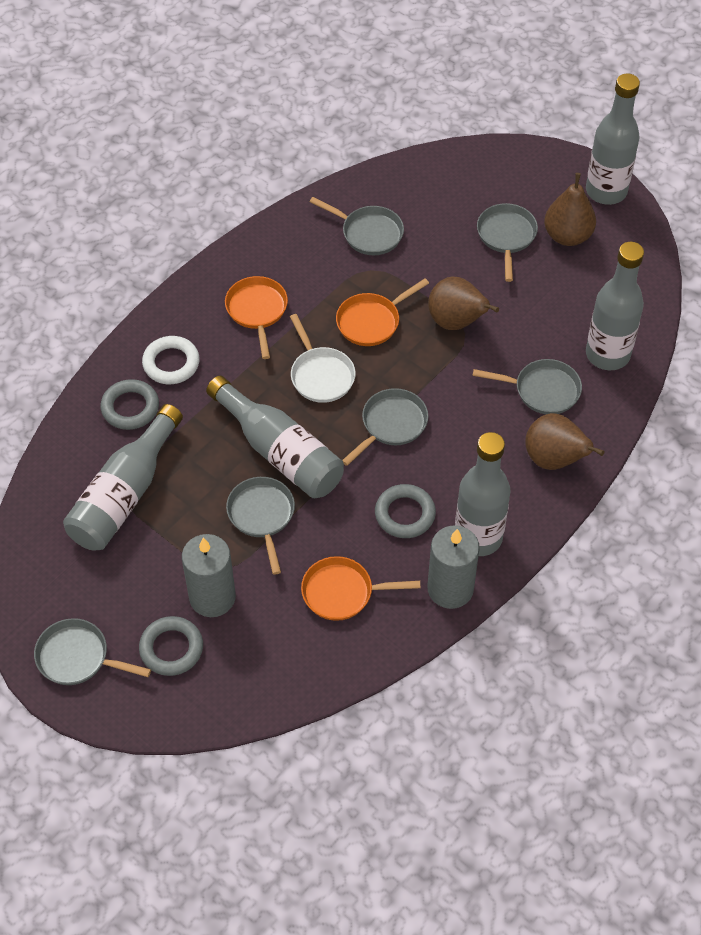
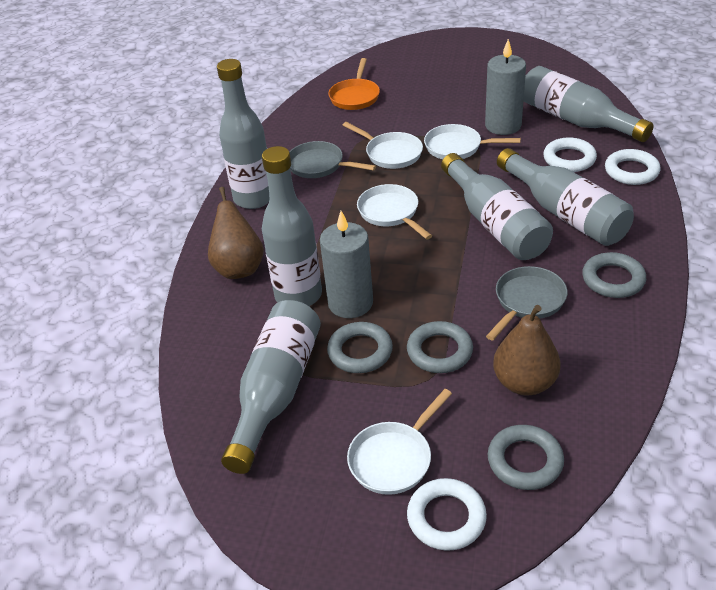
brown pear: [428,277,499,330] [525,413,605,470] [544,173,596,246] = 3 -> [208,187,264,279] [493,305,561,395] = 2
grey bottle: [63,404,183,551] [206,376,344,498] [455,432,511,556] [586,73,640,205] [586,242,644,370] = 5 -> [217,59,269,209] [221,300,321,474] [262,146,322,306] [441,153,553,260] [497,148,634,246] [524,66,654,142] = 6
grey pan: [34,618,151,685] [226,477,295,575] [310,197,404,255] [342,388,428,466] [473,359,582,414] [477,203,538,282] = 6 -> [290,141,376,178] [486,266,568,341] = 2
grey ring: [101,379,159,430] [139,616,203,676] [375,484,436,538] = 3 -> [327,322,393,373] [407,321,473,373] [488,425,564,490] [582,252,646,298] = 4
orange pan: [225,276,288,359] [301,556,421,621] [336,279,429,346] = 3 -> [328,58,380,110] = 1
white pan: [290,314,356,403] = 1 -> [343,122,423,169] [347,389,452,495] [357,184,432,240] [424,124,521,159] = 4
white ring: [142,336,200,384] = 1 -> [407,478,487,551] [543,137,597,172] [605,149,661,185] = 3

